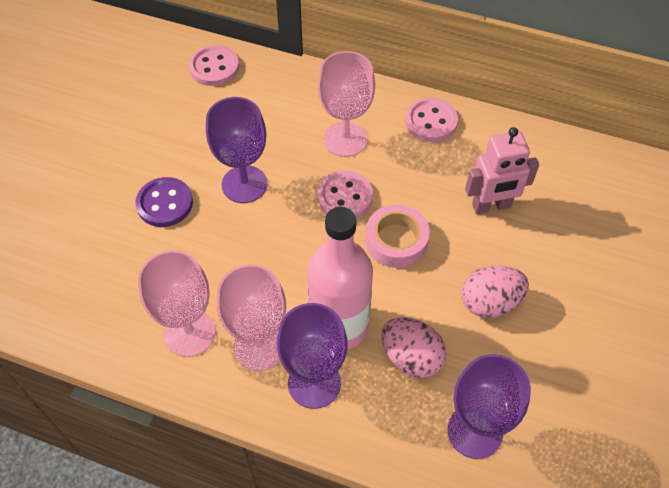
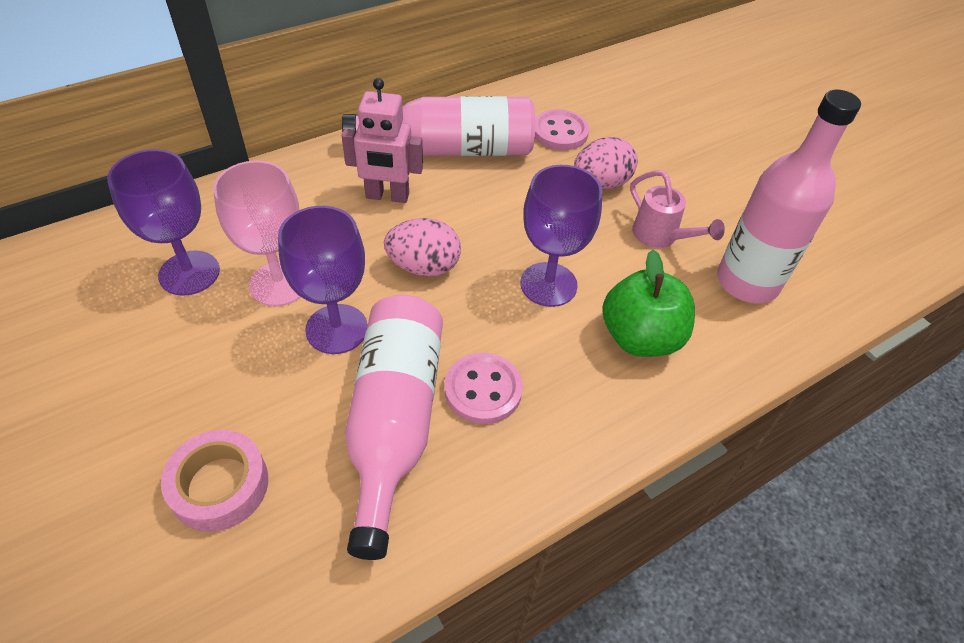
green apple: none = 0 -> [603,250,695,357] = 1
pink bottle: [307,207,373,350] = 1 -> [342,96,535,156] [345,295,443,560] [717,90,861,303] = 3
pink button: [189,45,239,86] [317,170,373,218] [405,98,458,142] = 3 -> [445,353,523,424] [535,109,589,150] = 2
pink goblet: [138,250,216,357] [217,264,286,371] [318,51,375,157] = 3 -> [213,161,301,306] = 1
pink watering can: none = 0 -> [630,170,725,248] = 1
purple button: [135,177,193,227] = 1 -> none = 0

